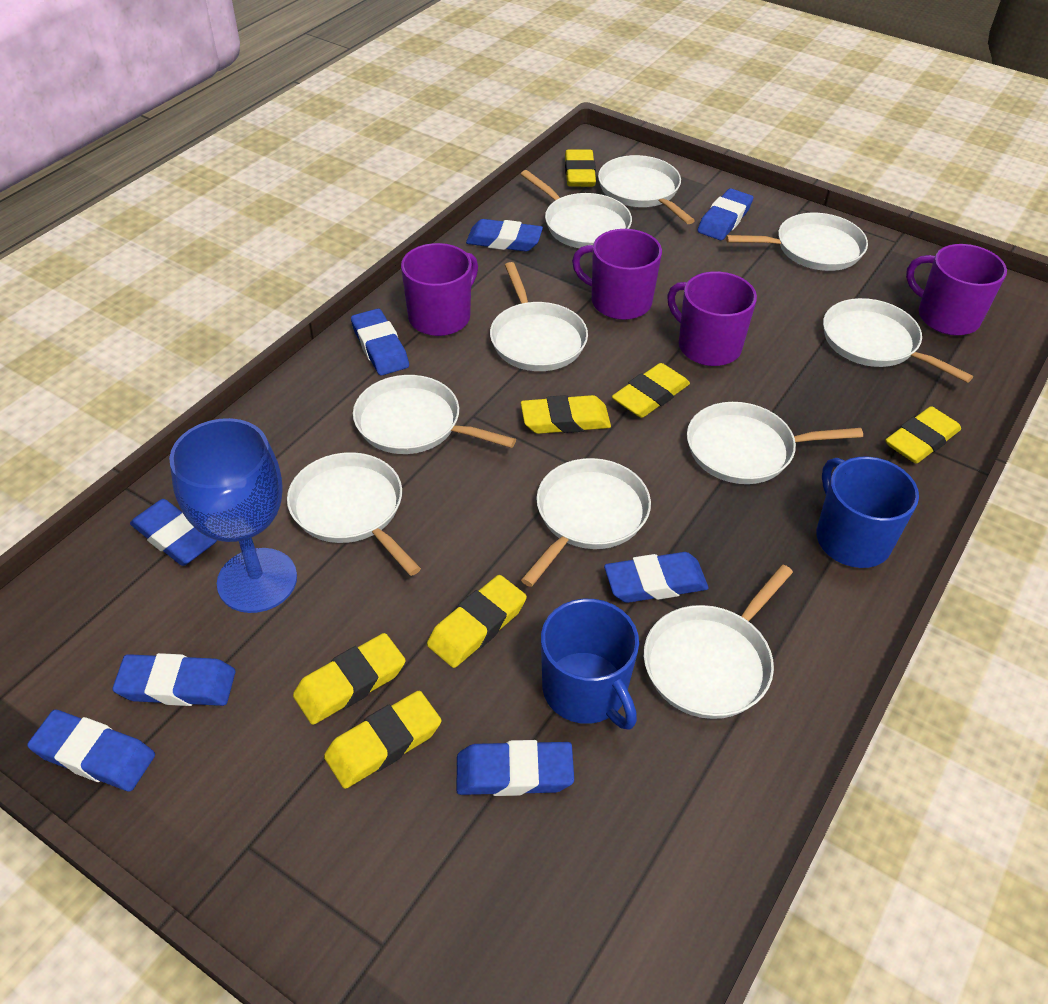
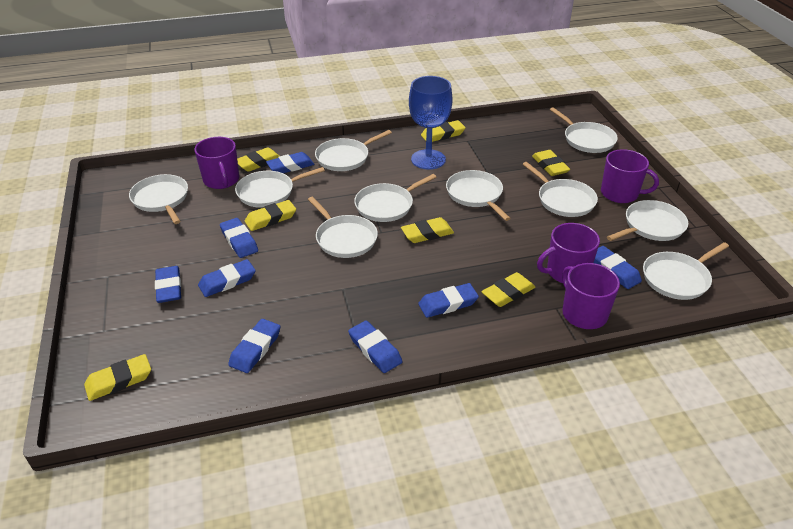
blue mug: [541,599,639,730] [816,457,919,568] = 2 -> none = 0

